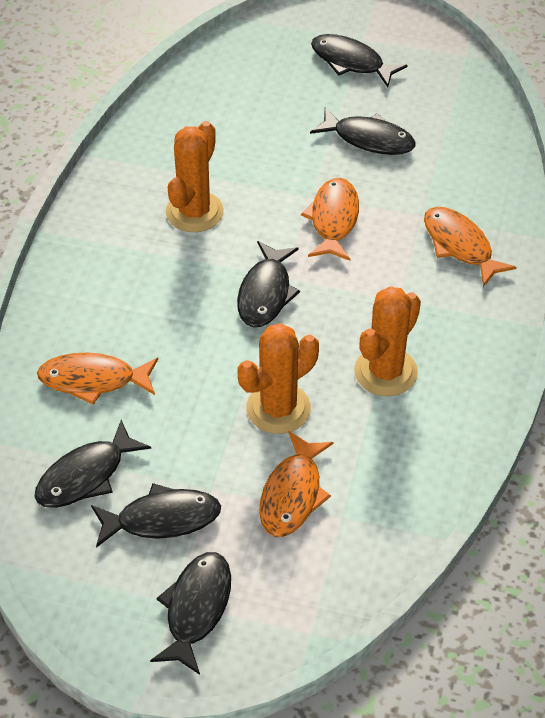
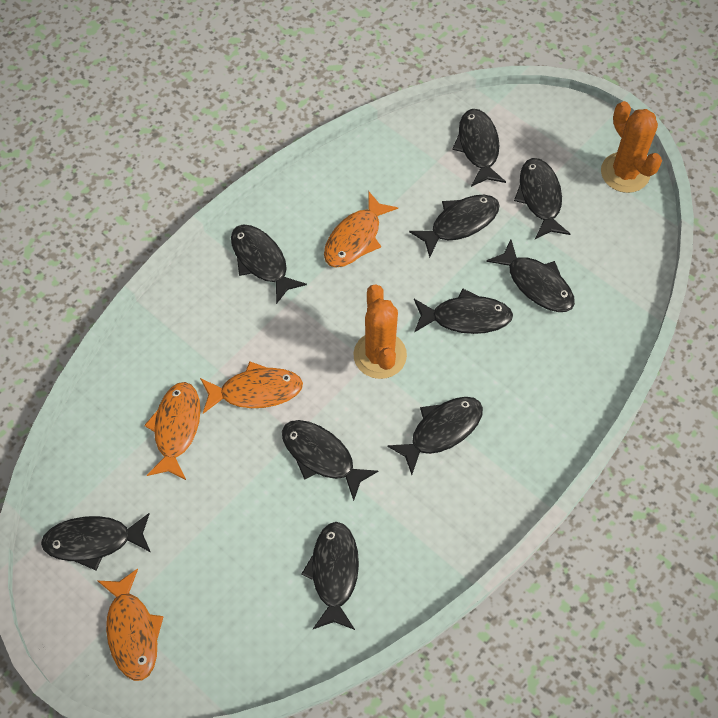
black fish: [34,420,151,508] [91,483,221,548] [150,552,231,675] [237,241,300,327] [310,107,416,155] [311,34,408,87] = 6 -> [41,513,150,571] [231,225,307,304] [282,420,378,501] [301,522,359,630] [387,397,483,475] [409,195,500,258] [414,289,513,334] [452,109,506,187] [486,240,575,312] [514,158,570,239] = 10
orange cactus: [166,121,224,232] [237,323,319,434] [354,286,421,396] = 3 -> [353,284,407,379] [601,101,662,193] = 2

